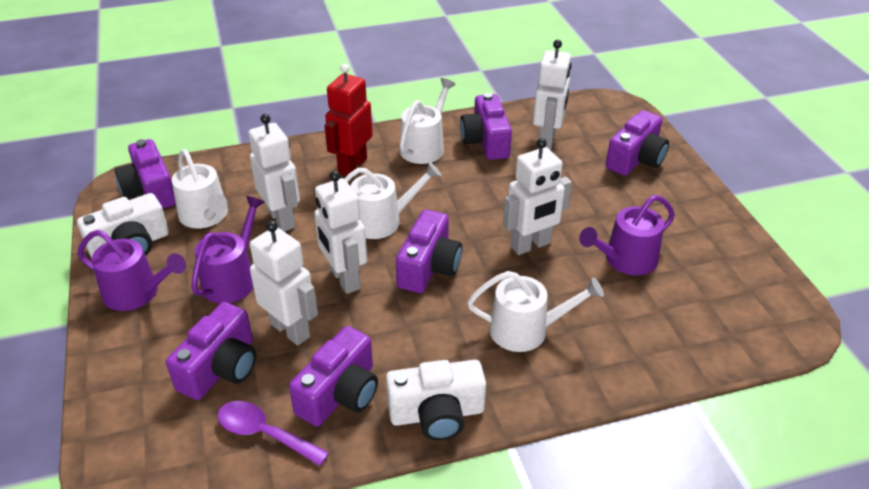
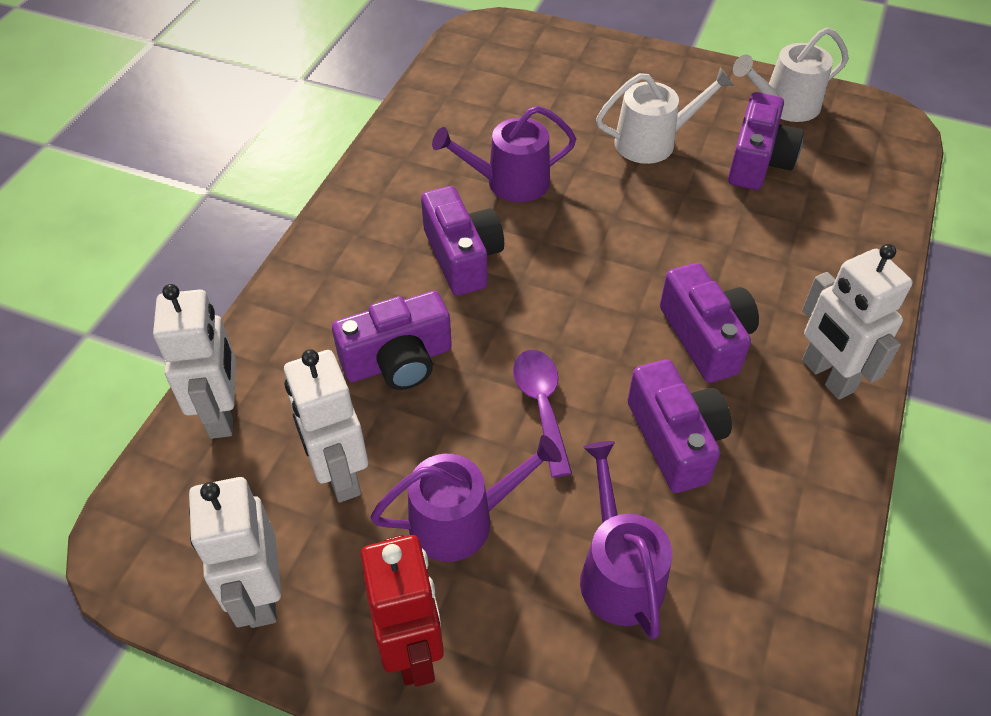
purple camera: [115,139,176,209] [166,302,256,400] [289,326,378,426] [396,210,462,293] [460,93,512,160] [606,110,669,176] = 6 -> [332,291,452,390] [421,186,504,296] [627,359,732,493] [660,263,759,383] [728,92,804,190] = 5
white camera: [77,193,169,258] [386,360,486,441] = 2 -> none = 0
white robot: [249,114,300,232] [250,220,318,345] [314,171,367,294] [503,138,572,255] [533,40,572,150] = 5 -> [153,284,236,439] [189,477,281,628] [284,349,368,503] [802,244,913,400] = 4
white watering can: [172,149,228,228] [344,162,441,239] [400,78,456,164] [467,271,604,352] = 4 -> [596,67,734,164] [733,27,848,122] = 2

